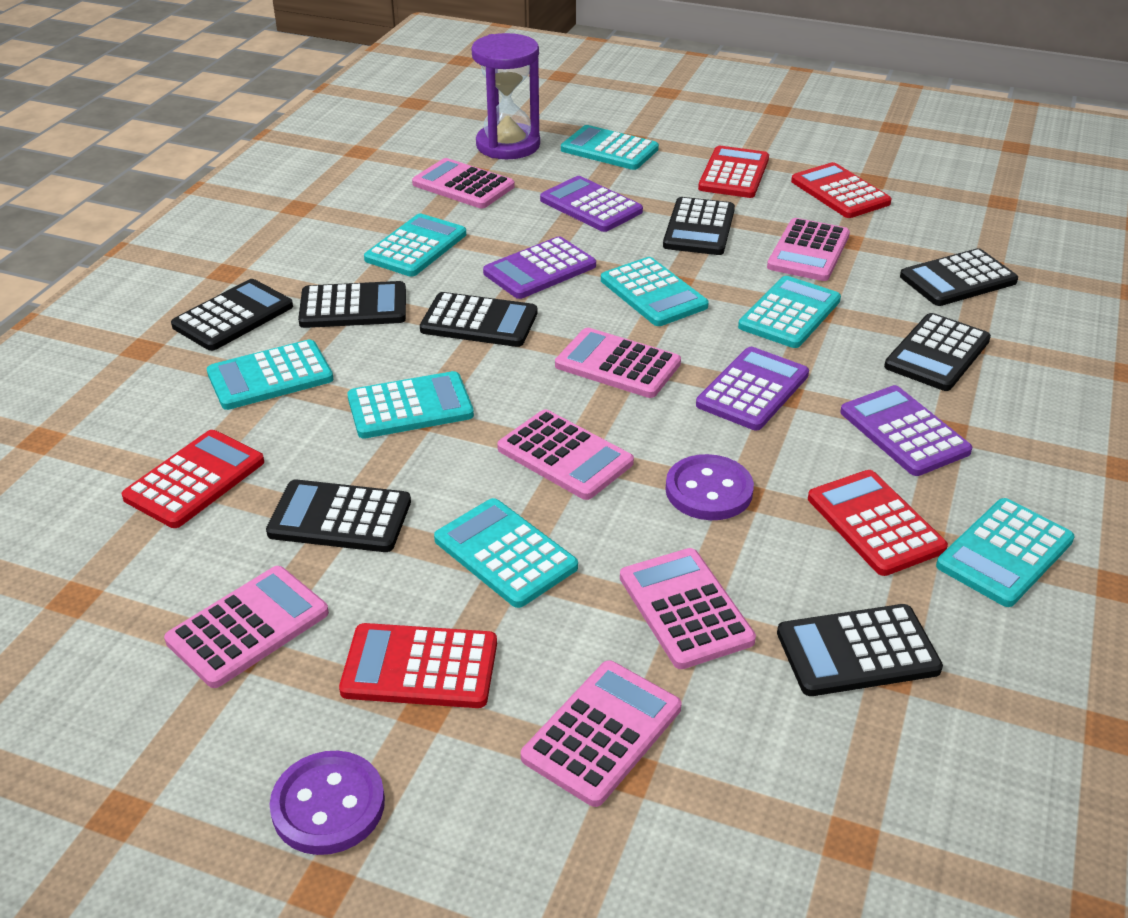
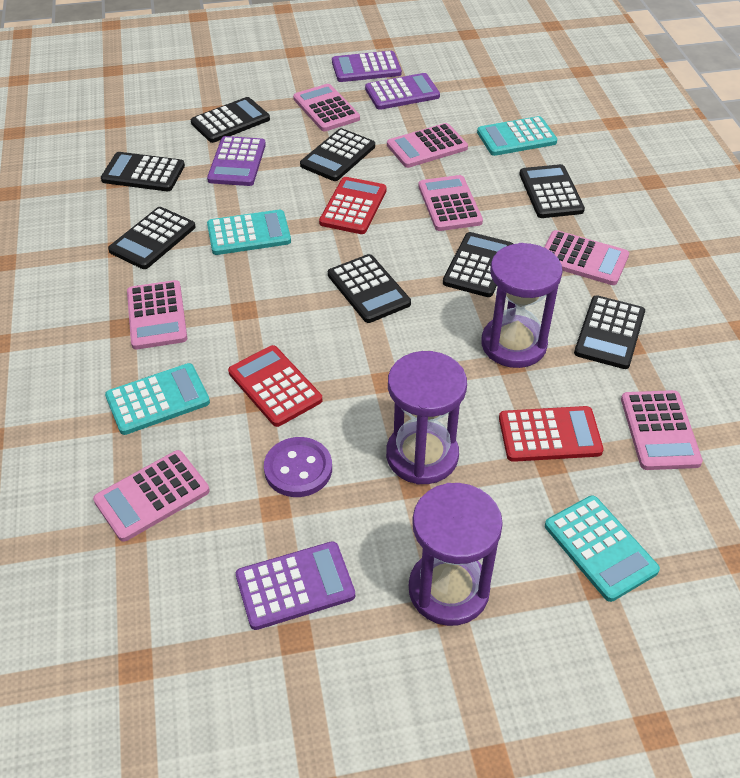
purple button: [270,751,385,855] [666,454,754,520] = 2 -> [264,437,332,497] = 1
purple hourglass: [471,33,540,159] = 1 -> [386,351,467,485] [409,483,503,626] [481,243,563,368] = 3
red calculator: [121,430,264,528] [339,623,497,708] [698,146,769,198] [791,162,892,218] [808,470,948,576] = 5 -> [228,345,322,427] [319,177,387,234] [499,406,604,462] = 3
turquoise calculator: [207,339,333,410] [347,371,474,439] [364,214,466,277] [434,498,578,608] [561,125,659,170] [601,257,709,326] [738,276,841,348] [936,498,1075,607] = 8 -> [105,363,210,435] [207,210,291,255] [477,116,557,156] [545,495,660,602] = 4

